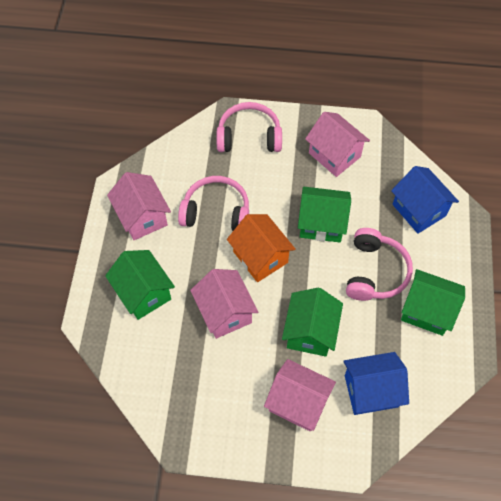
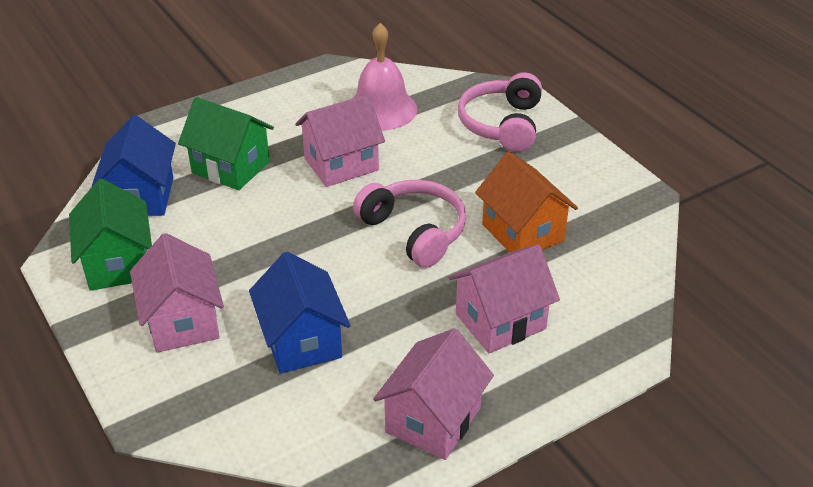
green house: [105,250,175,320] [282,288,343,357] [298,187,351,242] [401,269,465,336] = 4 -> [69,179,152,291] [178,97,274,190] = 2
pink bell: none = 0 -> [352,23,417,130] = 1
pink headphones: [178,176,249,231] [216,102,282,152] [346,228,413,301] = 3 -> [353,180,466,268] [458,73,542,152] = 2

